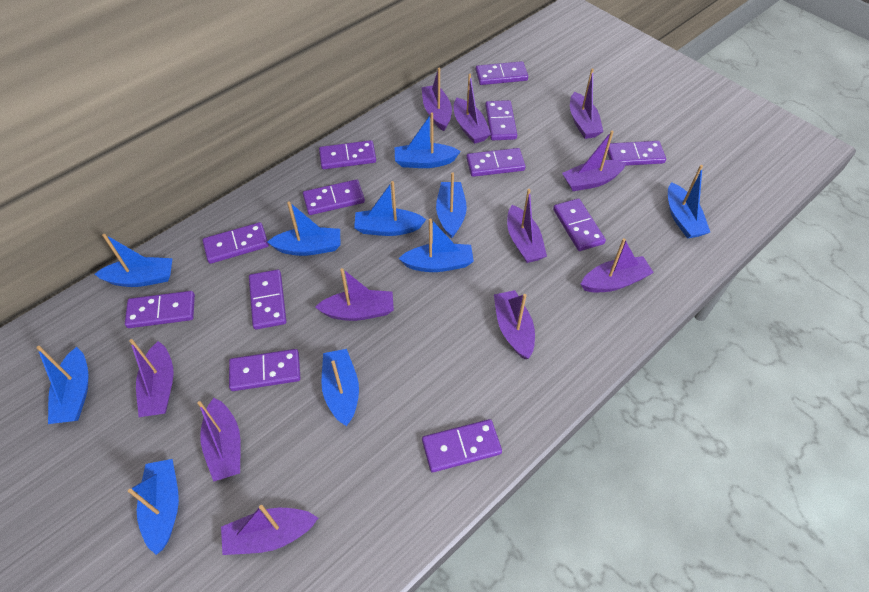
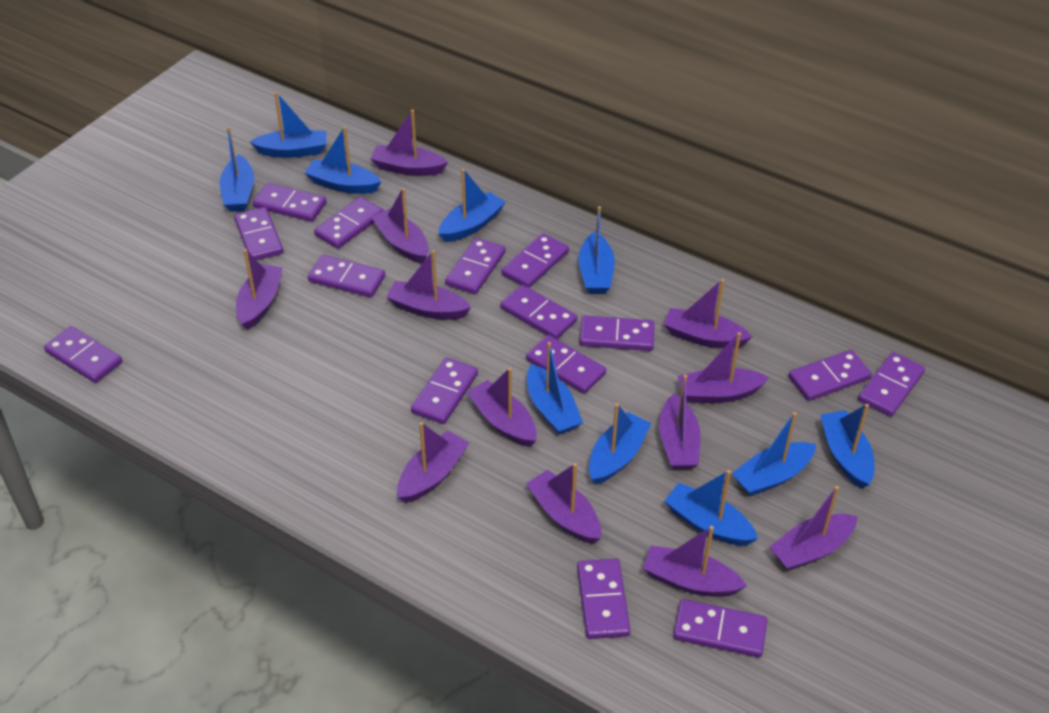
purple boat: [129,339,174,417] [197,398,241,482] [221,505,318,555] [315,268,394,321] [421,68,452,131] [454,74,491,144] [494,290,535,359] [507,189,547,263] [562,130,626,191] [570,68,604,139] [581,238,654,292] = 11 -> [236,249,283,330] [370,110,448,176] [371,188,429,263] [386,250,471,319] [397,422,469,503] [467,368,537,447] [526,463,601,544] [643,526,747,597] [659,375,701,470] [664,279,752,348] [678,332,769,403] [769,486,857,571] = 12
purple domino: [125,291,195,328] [202,222,269,264] [229,349,300,391] [249,269,287,330] [303,179,365,215] [319,140,376,169] [422,419,502,472] [466,148,526,177] [476,61,528,85] [485,100,517,140] [553,198,606,251] [607,141,666,166] = 12 -> [44,326,122,383] [234,207,284,260] [253,183,327,222] [308,255,385,298] [314,197,384,249] [411,358,478,424] [445,238,506,294] [500,285,577,339] [501,233,569,288] [526,335,606,394] [577,559,631,639] [580,315,655,351] [673,599,767,658] [789,350,872,401] [858,352,925,417] = 15

